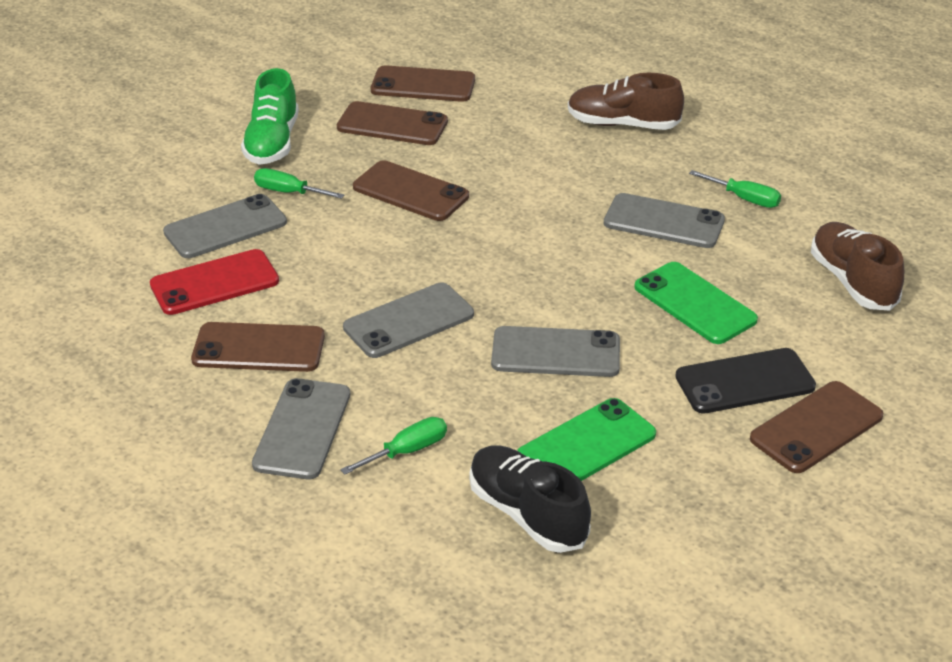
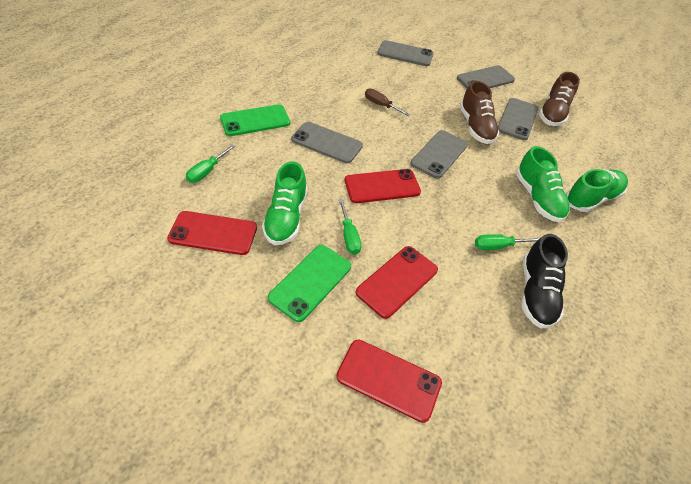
black phone: [675,348,816,414] = 1 -> none = 0
brown phone: [191,322,325,372] [337,101,448,145] [353,160,469,221] [371,65,475,102] [750,381,883,473] = 5 -> none = 0
brown screwdriver: none = 0 -> [365,88,410,116] = 1
green shoe: [241,68,299,165] = 1 -> [262,161,307,245] [516,146,570,222] [566,169,628,212] = 3
red phone: [150,249,279,315] = 1 -> [167,211,257,255] [336,340,442,423] [345,169,421,203] [356,246,438,319] = 4

